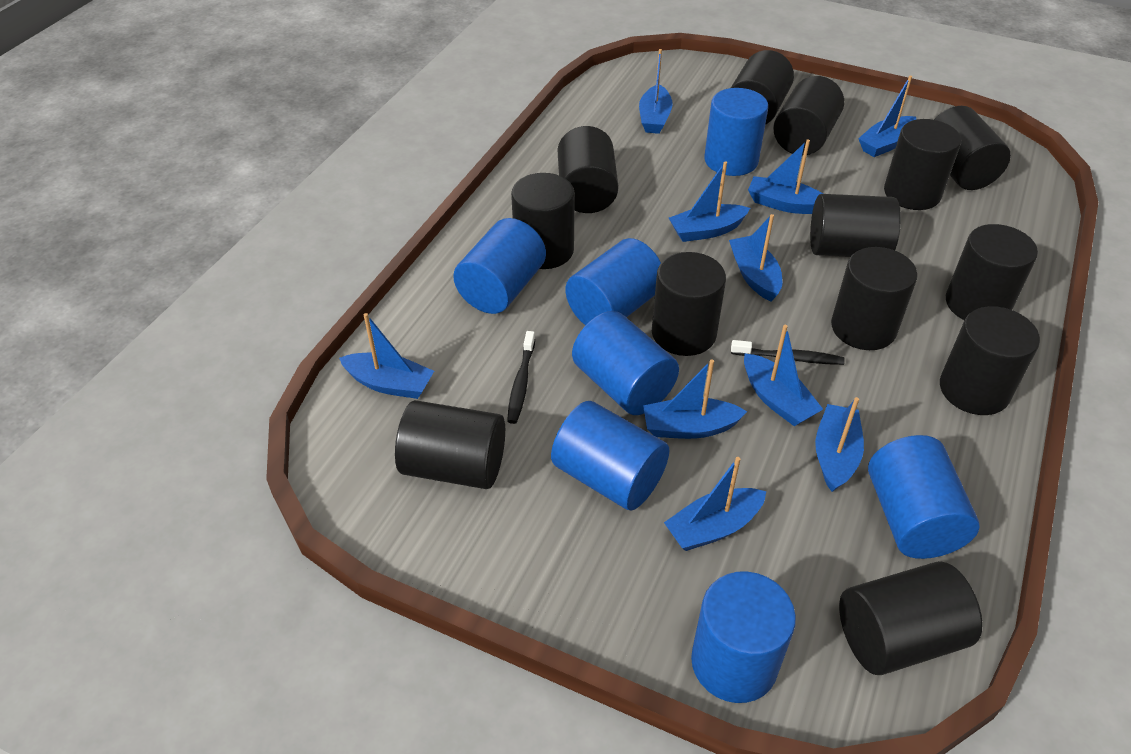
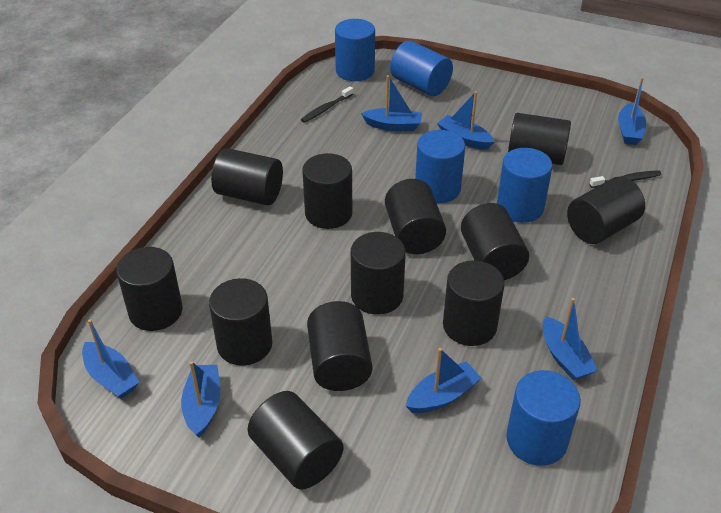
black cylinder: [395,400,505,489] [511,173,575,269] [558,126,618,213] [652,252,726,356] [731,50,794,125] [773,76,844,155] [810,194,901,257] [831,247,918,350] [839,561,983,675] [884,119,961,210] [934,106,1011,190] [940,306,1040,415] [946,224,1038,320] = 13 -> [116,247,182,331] [209,278,272,366] [211,148,283,205] [248,391,343,489] [302,153,352,229] [307,301,372,391] [351,232,406,315] [385,179,446,254] [443,261,505,346] [461,203,529,280] [508,113,571,165] [567,177,645,244] = 12
blue boat: [339,313,434,399] [639,49,673,134] [643,359,747,439] [664,457,767,551] [669,161,750,242] [729,214,782,302] [744,325,823,426] [748,139,823,214] [815,397,864,492] [858,76,917,157] = 10 -> [82,319,139,399] [181,361,220,437] [361,75,422,131] [406,348,482,413] [437,91,494,150] [543,298,598,381] [618,77,646,145] = 7
blue cylinder: [453,218,546,314] [551,401,669,510] [566,238,661,326] [572,311,679,415] [691,571,796,703] [704,88,768,176] [868,435,980,559] = 7 -> [335,19,375,81] [390,41,453,96] [415,130,465,203] [497,148,553,223] [506,370,581,466] = 5

